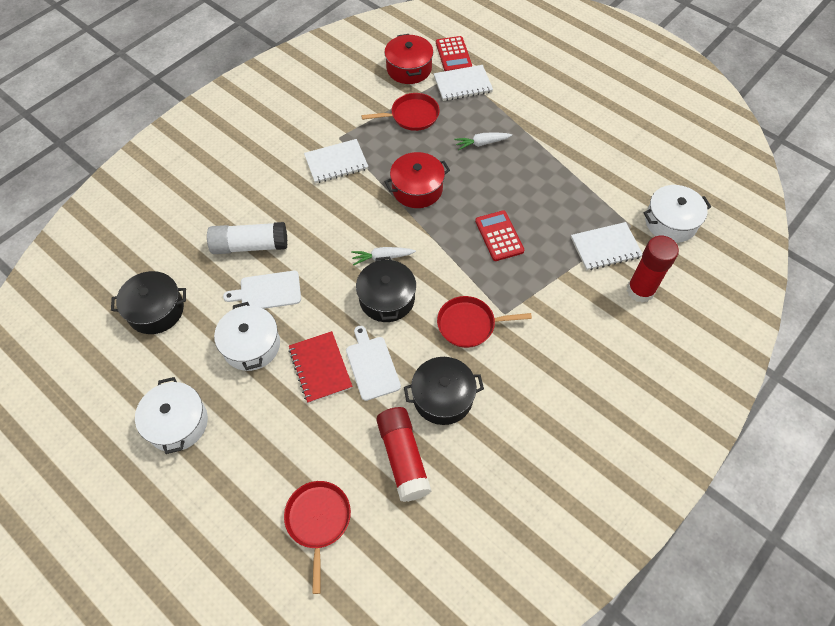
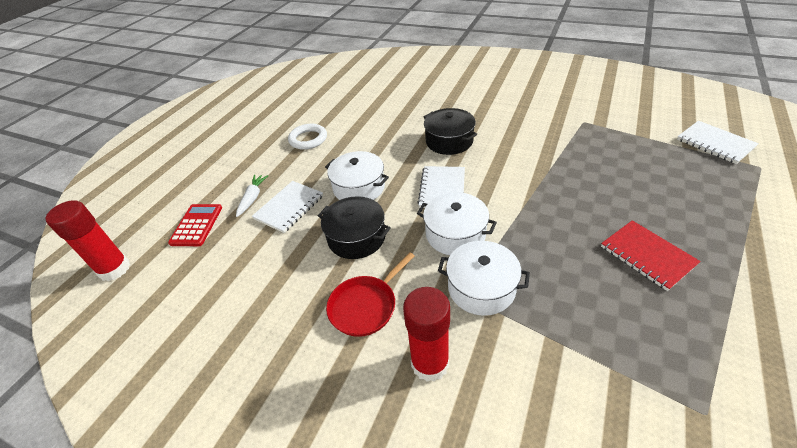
black pot: [111,271,186,334] [356,257,416,322] [404,357,484,425] = 3 -> [318,196,391,259] [424,108,477,155] = 2
red calculator: [436,36,472,71] [475,210,524,261] = 2 -> [168,204,222,246] = 1
red pan: [284,481,351,594] [361,93,440,131] [437,296,532,348] = 3 -> [326,252,415,337] = 1
red pot: [384,34,433,84] [384,152,450,208] = 2 -> none = 0
white carrot: [351,247,416,266] [454,132,512,150] = 2 -> [236,175,268,217] = 1
white cutting board: [223,271,301,309] [346,326,401,401] = 2 -> none = 0
white glue stick: [207,222,287,254] = 1 -> none = 0
white ring: none = 0 -> [288,124,327,150] = 1

